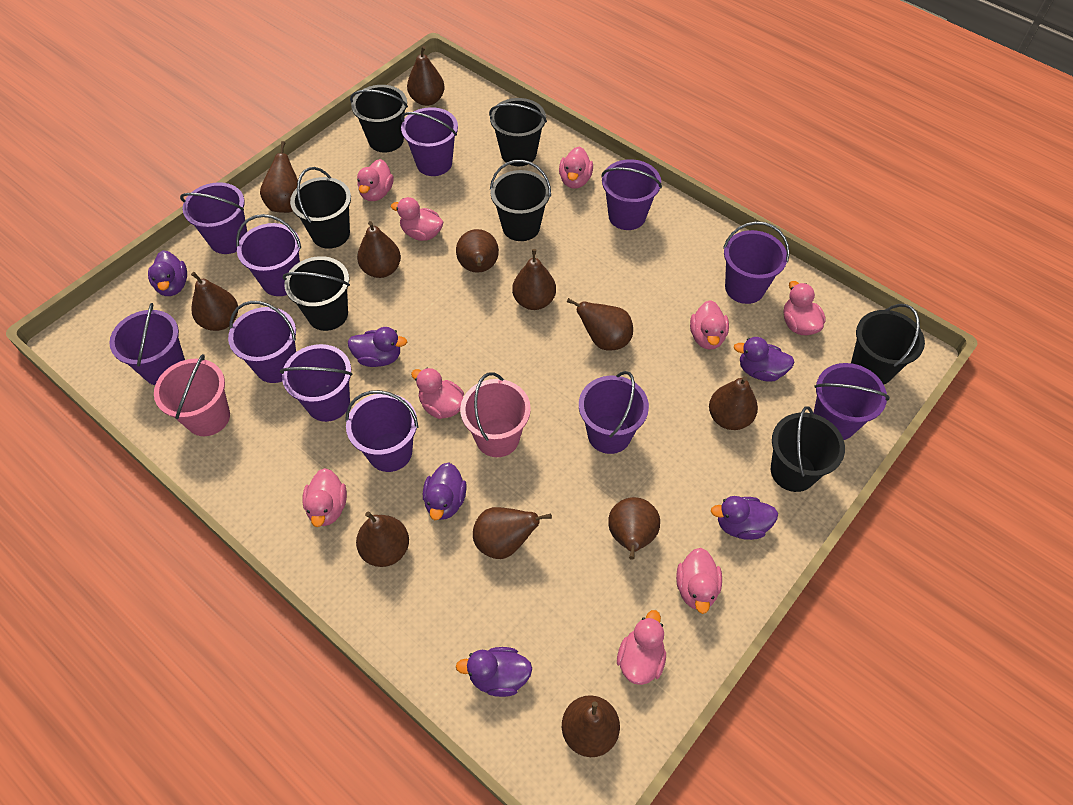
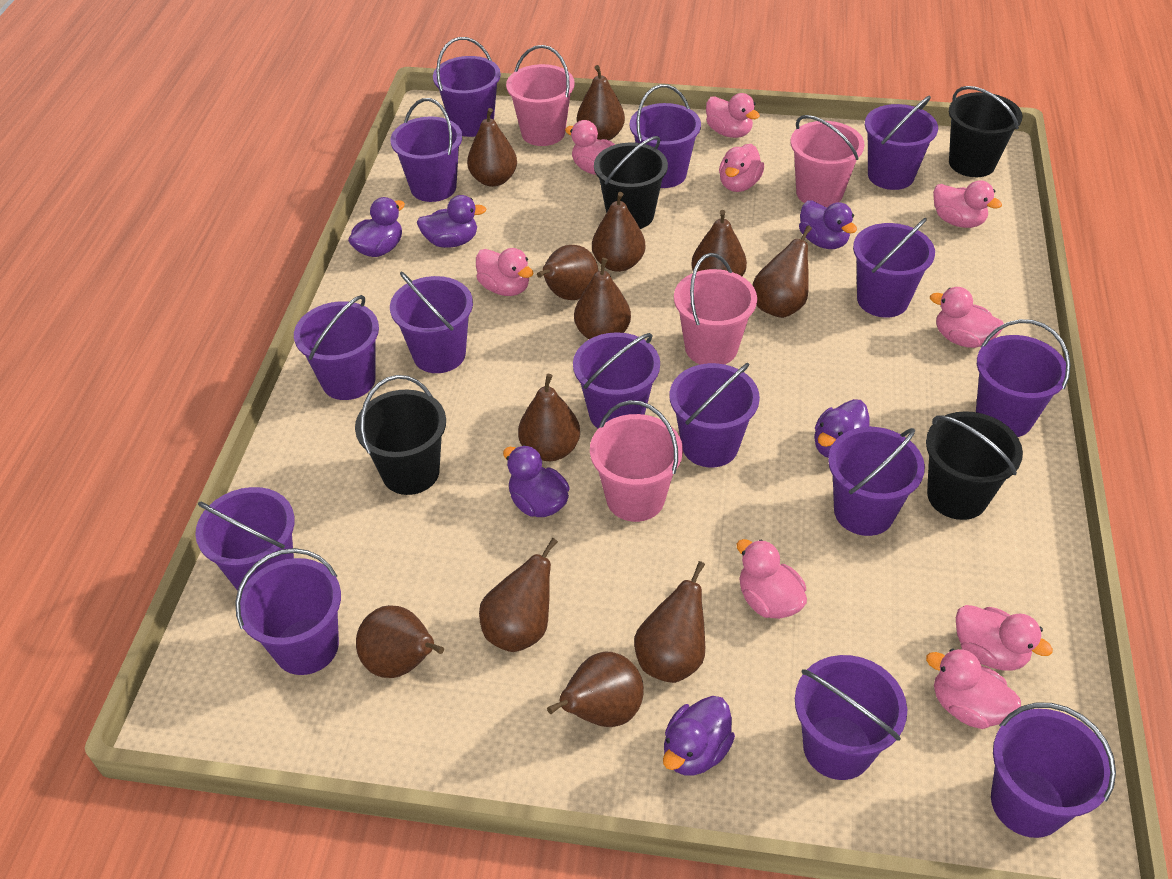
black bucket: [283,256,350,331] [290,167,351,249] [350,85,408,153] [489,98,547,166] [490,160,551,241] [771,406,845,492] [851,304,925,385] = 7 -> [355,375,446,495] [594,136,668,229] [926,411,1023,520] [949,86,1022,177] = 4
pink bucket: [154,354,230,436] [460,372,531,457] = 2 -> [506,45,575,146] [590,400,683,522] [674,253,757,364] [790,115,864,207] = 4
purple bucket: [109,303,185,385] [180,182,247,254] [228,301,296,383] [236,214,301,296] [280,344,353,422] [345,390,418,472] [401,107,458,176] [579,371,649,454] [601,159,662,230] [723,221,790,304] [813,363,890,440] = 11 -> [195,487,295,591] [235,548,341,675] [294,295,379,400] [390,98,462,202] [390,272,473,373] [433,37,501,137] [573,332,660,429] [630,84,701,188] [669,363,760,467] [795,655,907,780] [828,427,925,536] [853,218,935,318] [865,95,938,190] [976,319,1071,437] [991,703,1116,838] = 15

